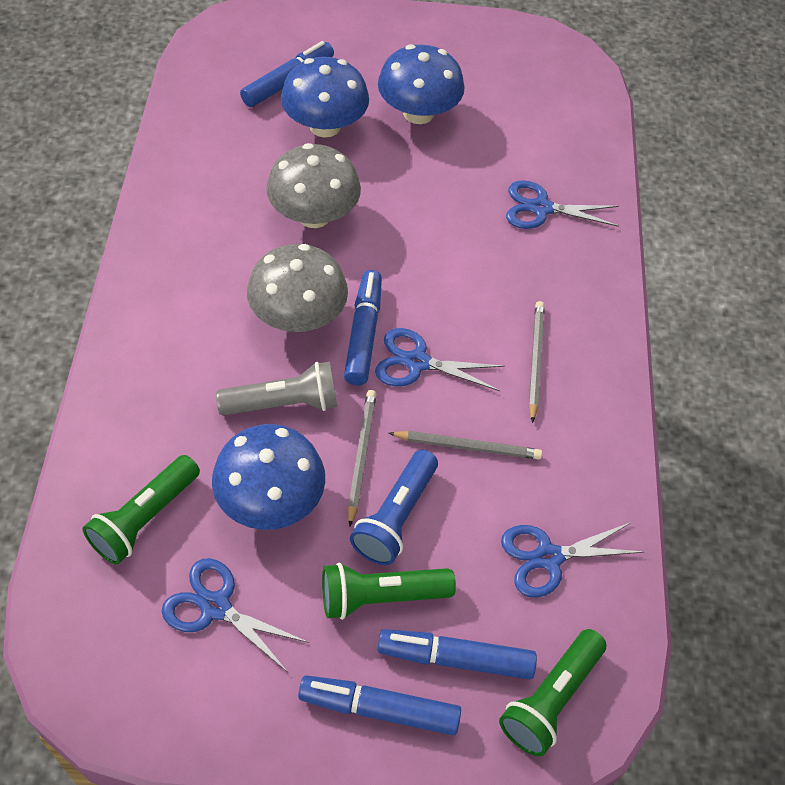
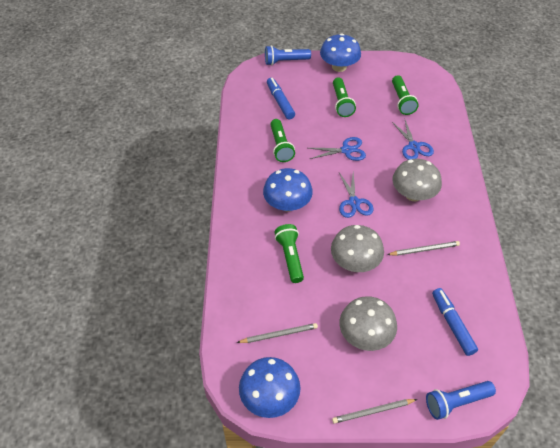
blue flashlight: [350,450,438,565] = 1 -> [265,45,311,65] [426,381,496,420] = 2
blue marker: [240,41,334,107] [298,675,461,735] [344,270,382,385] [378,629,537,679] = 4 -> [267,78,295,120] [432,288,478,356] = 2
blue scissors: [162,558,309,672] [375,328,505,391] [501,522,644,598] [506,180,619,229] = 4 -> [309,137,366,161] [339,172,374,218] [392,120,434,160] = 3
green flashlight: [82,455,200,565] [322,563,456,620] [499,629,607,757] = 3 -> [270,119,295,162] [274,224,304,283] [333,77,356,117] [392,75,419,115] = 4
grey flashlight: [216,362,337,416] = 1 -> none = 0
grey mushroom: [247,244,348,332] [266,143,361,228] = 2 -> [331,225,384,272] [339,296,397,351] [392,159,442,201] = 3

